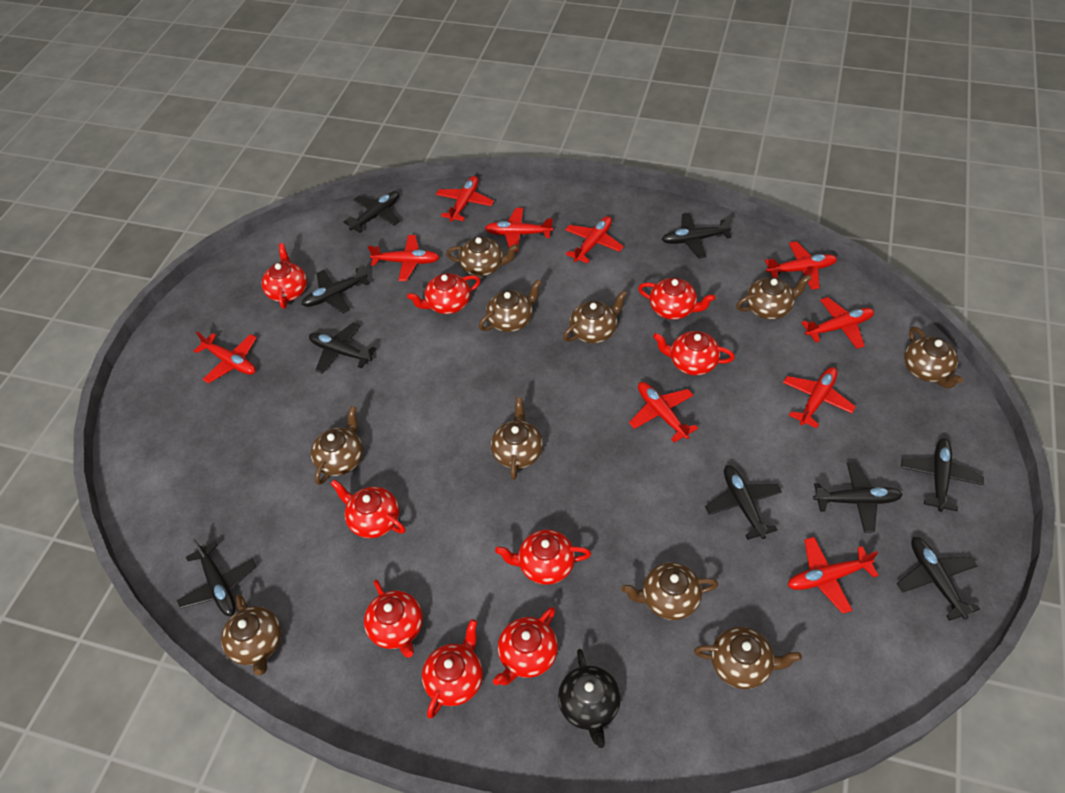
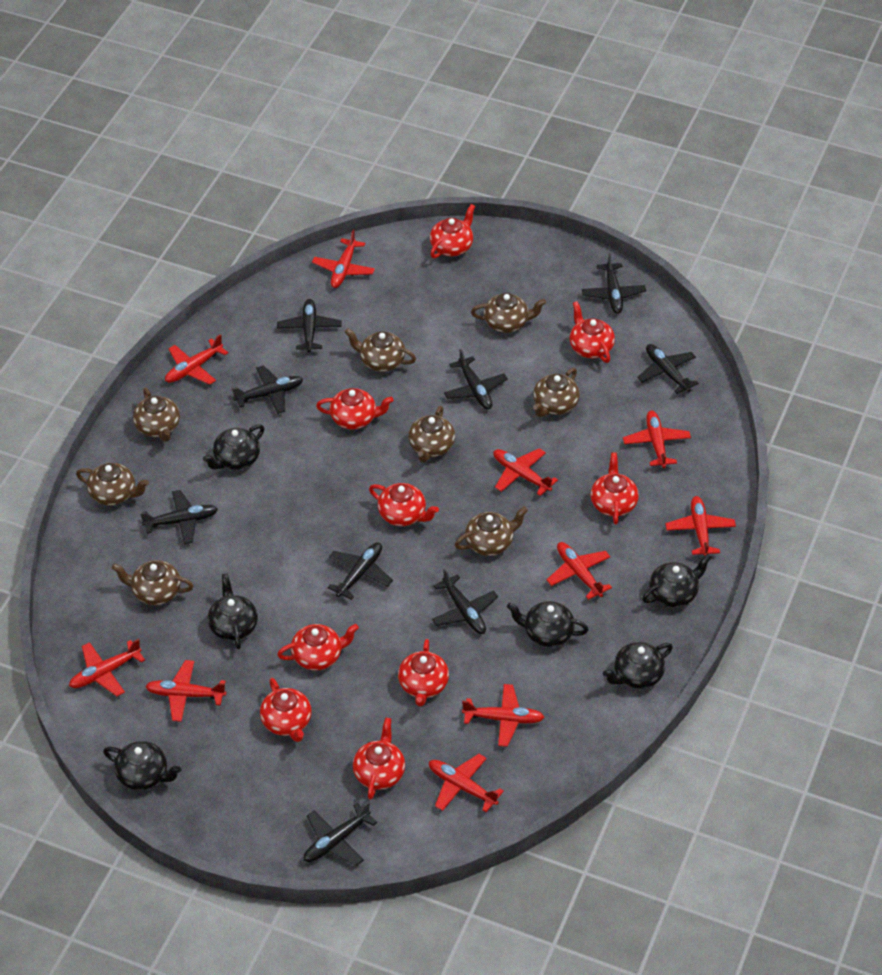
black teapot: [558,649,621,748] = 1 -> [103,741,181,790] [203,424,264,470] [208,573,258,649] [507,601,589,647] [603,642,673,689] [642,554,711,607] = 6
brown teapot: [221,594,281,676] [311,406,363,485] [446,237,519,276] [479,279,542,332] [491,397,543,480] [563,290,627,343] [622,562,718,620] [694,627,802,689] [736,274,812,319] [904,327,963,389] = 10 -> [76,463,149,505] [112,560,194,605] [133,388,180,442] [345,328,416,372] [408,406,455,462] [455,506,528,556] [471,293,546,333] [533,368,580,417] = 8

